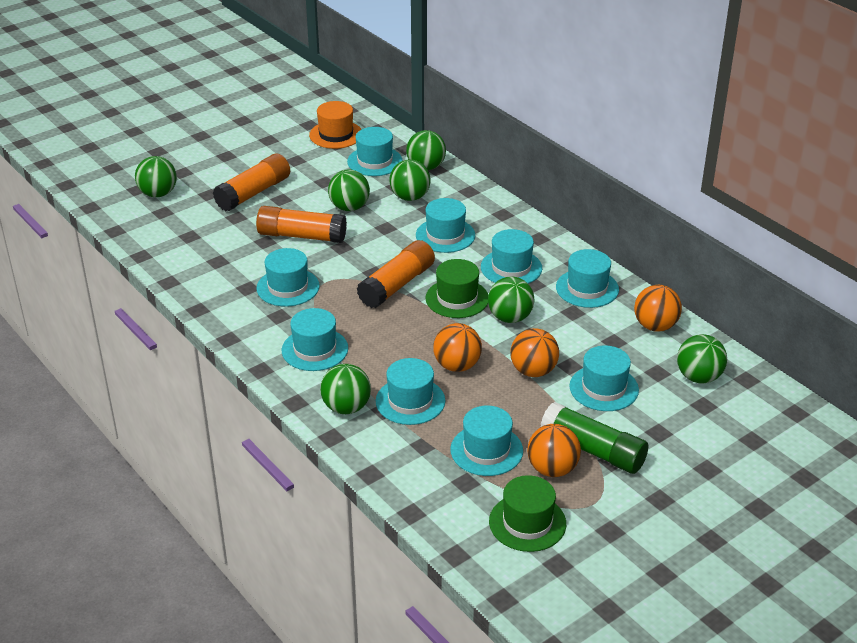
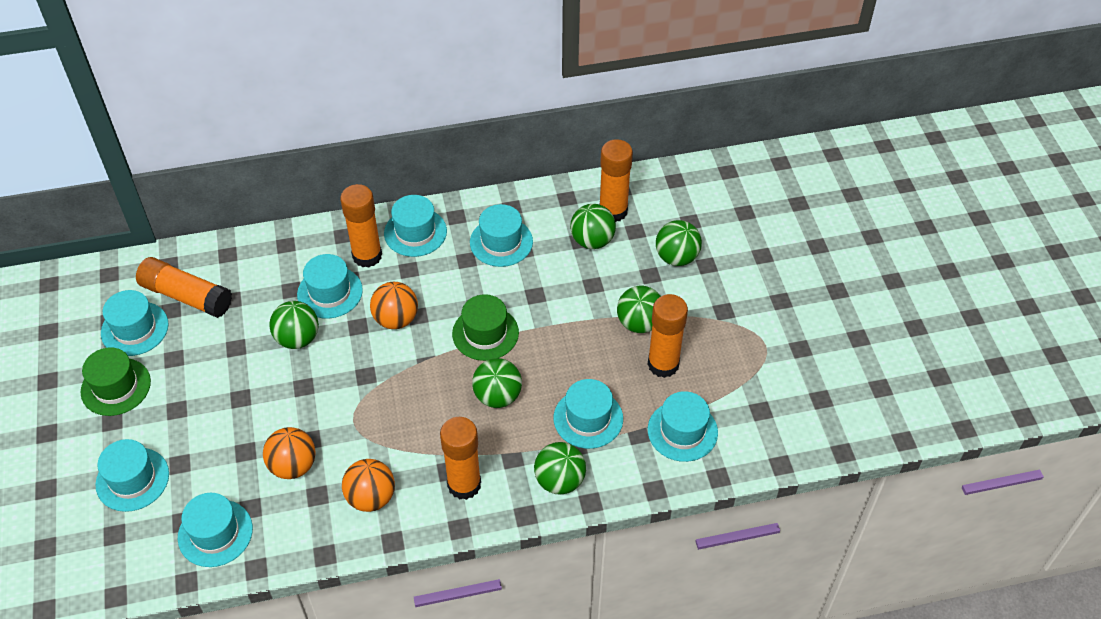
green ball: [135,156,177,197] [320,364,371,414] [328,170,370,211] [389,160,431,201] [406,130,446,170] [488,276,535,323] [677,334,727,383] = 7 -> [269,301,319,349] [472,358,522,408] [534,442,586,495] [570,204,616,249] [617,286,661,333] [656,220,702,266] = 6
green glue stick: [541,402,648,474] = 1 -> none = 0
orange ball: [433,323,482,372] [510,328,559,377] [527,424,581,477] [634,285,682,332] = 4 -> [263,427,316,479] [342,459,395,512] [370,282,418,329] = 3
orange glue stick: [213,154,290,211] [256,206,347,243] [357,240,435,308] = 3 -> [136,257,232,318] [340,184,382,268] [440,417,481,500] [600,139,633,222] [648,294,688,378] = 5
orange hat: [309,101,361,149] = 1 -> none = 0
turquoise hat: [256,248,320,307] [282,308,348,371] [347,127,402,176] [376,358,446,425] [416,198,475,253] [450,406,523,476] [481,229,542,284] [556,249,619,308] [570,345,639,411] = 9 -> [95,439,169,512] [101,290,169,356] [178,493,253,567] [297,254,363,319] [384,195,447,257] [470,204,533,267] [553,379,623,449] [648,391,718,462] = 8

